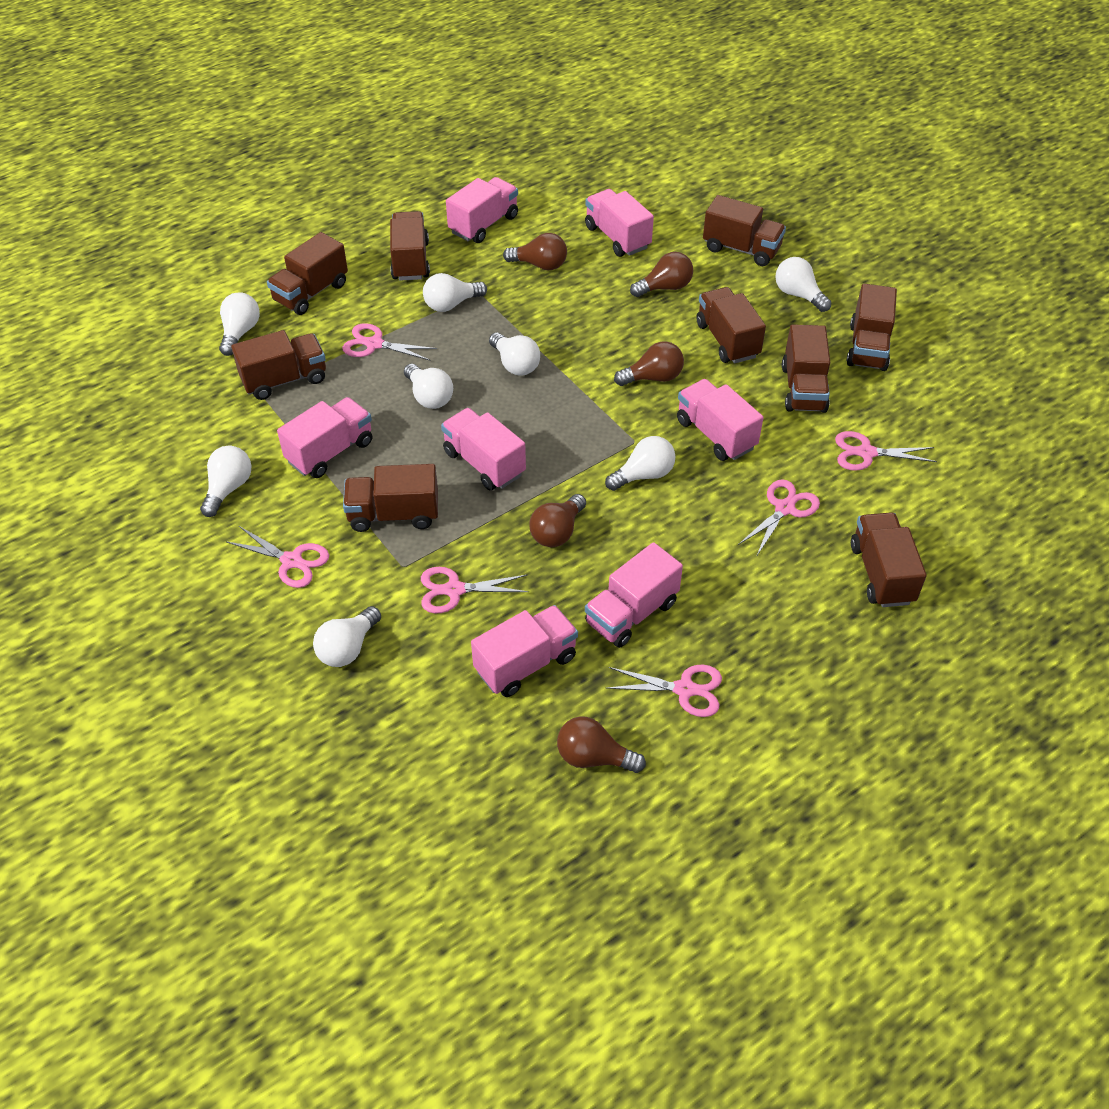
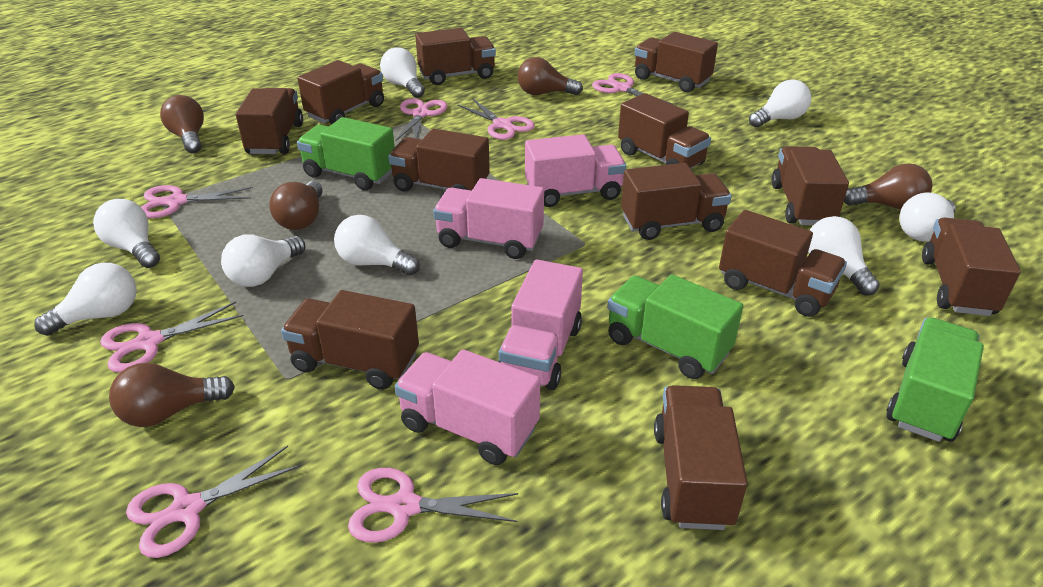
brown truck: [231,330,326,400] [267,232,348,315] [343,464,438,532] [390,211,430,281] [696,287,766,363] [703,195,786,266] [782,324,830,413] [847,284,897,371] [851,512,927,607] = 9 -> [236,88,303,154] [281,290,419,390] [298,60,384,124] [388,128,490,191] [415,28,496,85] [618,93,711,169] [621,163,732,240] [634,32,718,92] [654,385,748,530] [719,210,847,317] [772,146,849,225] [922,218,1021,316] = 12
green truck: none = 0 -> [297,117,395,190] [607,274,743,379] [886,317,984,442] = 3
pink scissors: [227,526,329,588] [342,323,437,360] [421,567,529,613] [607,665,722,717] [738,479,820,555] [835,431,937,471] = 6 -> [100,302,244,373] [126,446,301,558] [141,185,253,218] [348,468,518,543] [395,98,447,142] [457,98,535,140] [592,73,674,105] = 7
pink truck: [277,397,372,478] [441,408,526,491] [446,177,518,243] [471,605,578,697] [585,189,654,257] [585,542,683,648] [677,379,763,461] = 7 -> [395,349,540,465] [433,178,544,259] [498,260,583,390] [525,134,626,207] = 4

